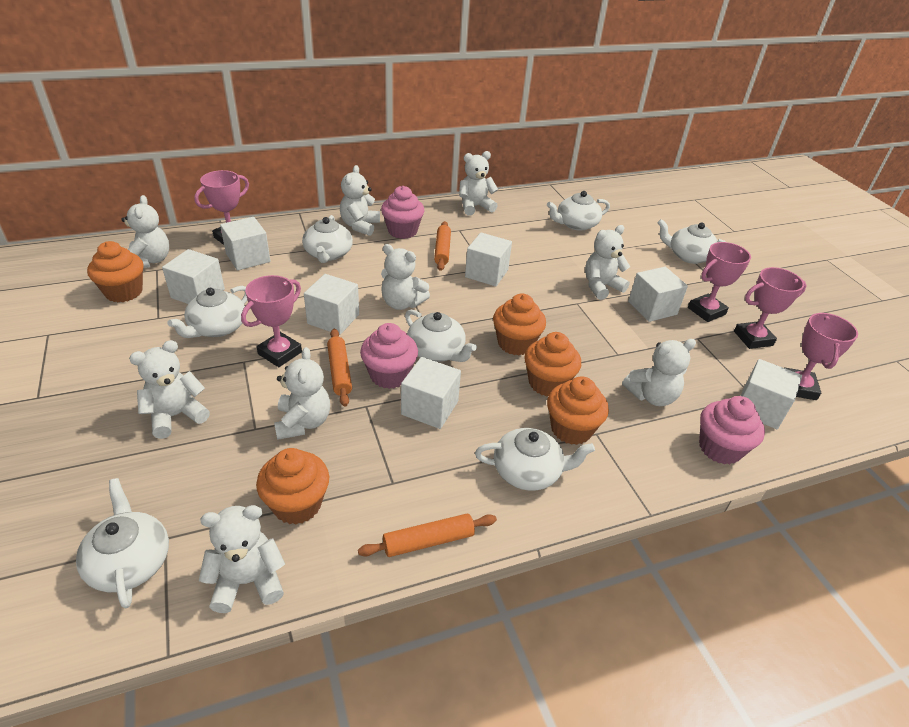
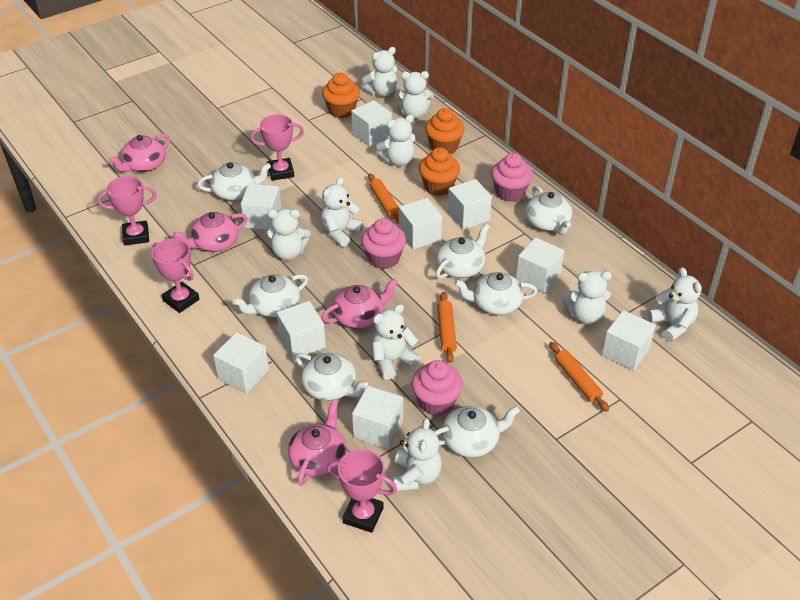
orange cupcake: [87,241,144,302] [256,448,329,525] [493,293,546,355] [525,332,581,397] [547,376,609,445] = 5 -> [322,73,360,118] [419,147,460,196] [425,108,465,154] = 3
pink teapot: none = 0 -> [108,134,170,172] [173,212,248,252] [288,400,347,486] [321,278,398,329] = 4
pink trophy: [194,170,249,245] [241,275,302,367] [688,242,751,322] [734,267,806,349] [784,313,858,400] = 5 -> [97,176,156,246] [151,238,199,313] [250,114,304,181] [327,449,397,533] = 4
white cube: [162,249,225,304] [220,217,271,270] [304,274,359,335] [401,357,461,429] [465,233,512,286] [628,267,688,322] [741,359,802,429] = 7 -> [213,332,269,394] [241,184,282,230] [277,301,326,359] [351,100,392,147] [352,386,403,449] [399,198,442,250] [448,179,492,230] [516,237,564,293] [602,310,656,371] = 9

